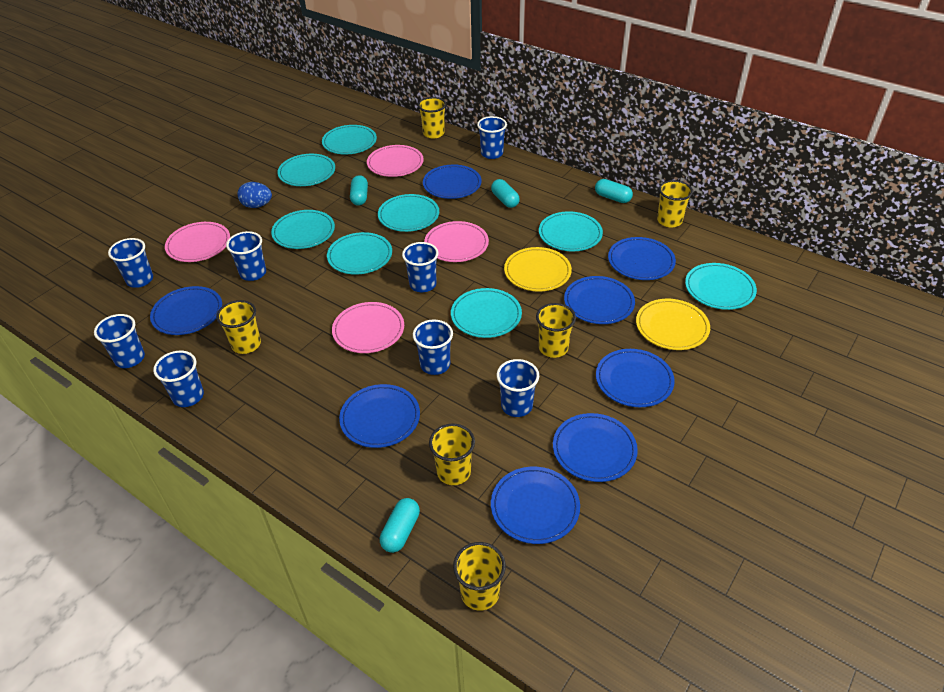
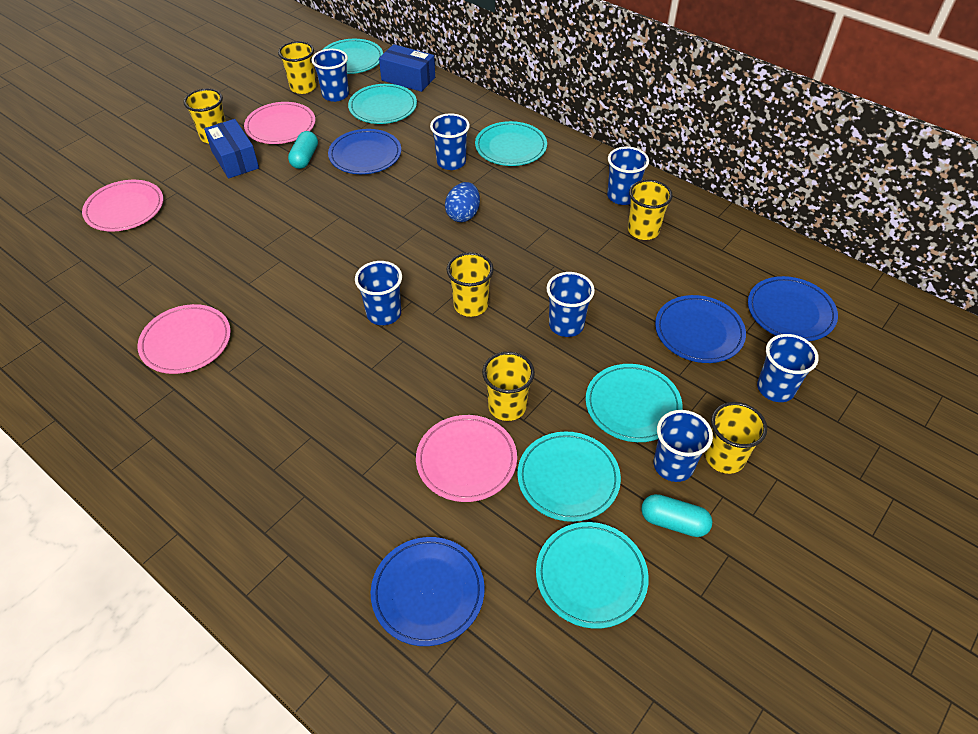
blue box: none = 0 -> [204,119,259,179] [379,44,435,92] = 2
blue cup: [94,314,145,368] [108,238,153,288] [153,351,204,407] [226,231,266,281] [402,242,438,292] [413,320,453,375] [477,116,507,159] [497,359,539,417] = 8 -> [311,49,349,102] [355,261,402,325] [430,113,470,170] [547,272,595,337] [607,146,649,205] [653,410,713,482] [757,334,819,402] = 7
blue plate: [150,286,222,335] [339,384,420,448] [423,164,482,199] [491,467,580,544] [553,413,638,482] [564,276,635,324] [596,349,675,407] [608,237,676,280] = 8 -> [328,129,401,174] [371,537,484,646] [655,295,746,363] [748,276,838,341] = 4
turquoise capsule: [350,175,368,206] [380,498,420,553] [491,179,520,208] [595,179,633,203] = 4 -> [288,131,318,169] [641,494,712,537] = 2
turquoise plate: [271,210,335,249] [277,154,335,186] [322,125,377,155] [327,232,392,275] [378,194,439,232] [451,288,522,338] [539,211,603,251] [685,263,757,310] = 8 -> [322,39,383,74] [348,84,417,124] [475,121,547,166] [517,431,621,522] [536,522,649,629] [586,364,683,442] = 6
yellow plate: [504,247,572,292] [636,299,710,350] = 2 -> none = 0

